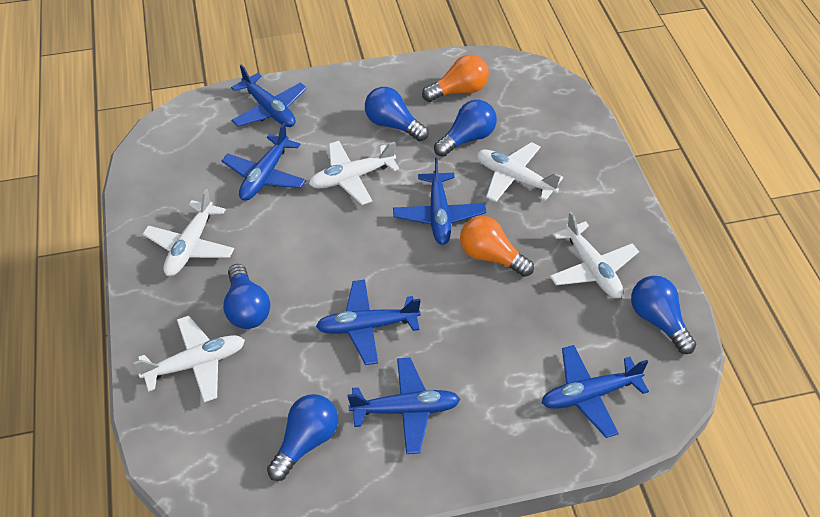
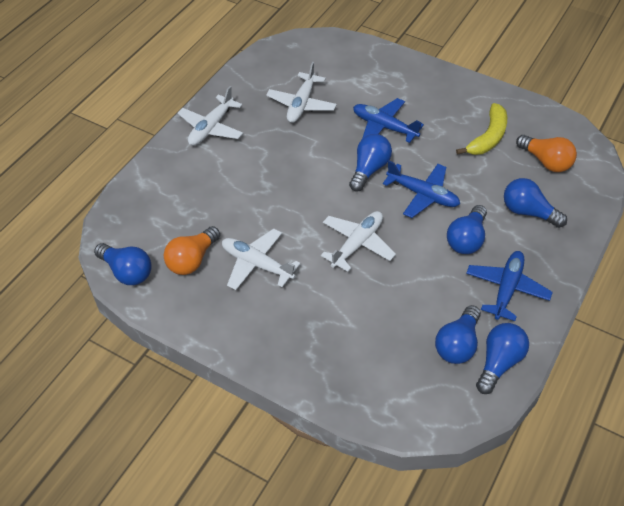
blue light bulb: [223,264,270,329] [267,394,338,481] [365,87,429,141] [434,100,497,157] [631,276,696,354] = 5 -> [94,243,152,285] [349,134,392,192] [435,305,481,364] [447,205,487,254] [476,323,529,394] [504,178,567,228] = 6
blue plane: [222,123,306,201] [231,64,307,127] [316,280,421,365] [348,358,460,454] [393,158,486,245] [542,345,649,438] = 6 -> [353,98,424,143] [383,161,460,218] [466,251,553,321] = 3
white plane: [133,316,245,402] [143,189,234,276] [309,141,399,205] [477,142,563,202] [550,212,639,298] = 5 -> [177,86,243,146] [222,229,300,290] [266,62,337,123] [321,211,396,272] = 4
yellow banana: none = 0 -> [456,103,507,155] = 1

